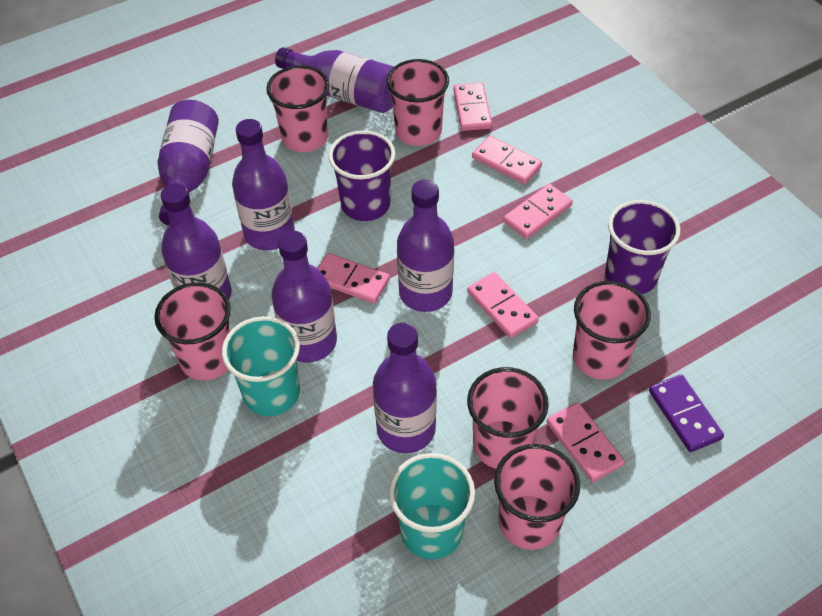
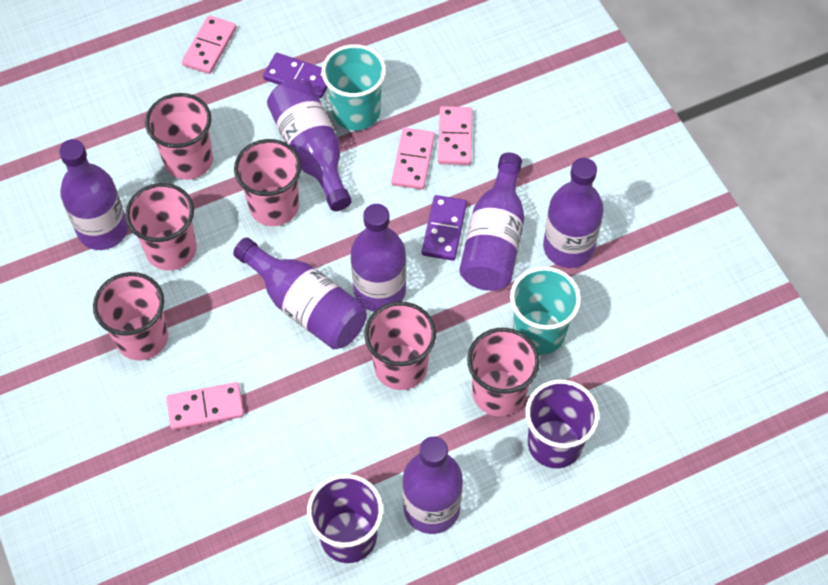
pink domino: [317,253,390,304] [454,83,492,131] [467,272,539,338] [472,136,542,184] [503,184,573,239] [547,402,625,482] = 6 -> [166,382,244,430] [182,15,236,74] [391,128,435,190] [438,106,472,165] = 4
purple domino: [649,374,724,452] = 1 -> [263,53,328,99] [422,195,467,261] = 2

